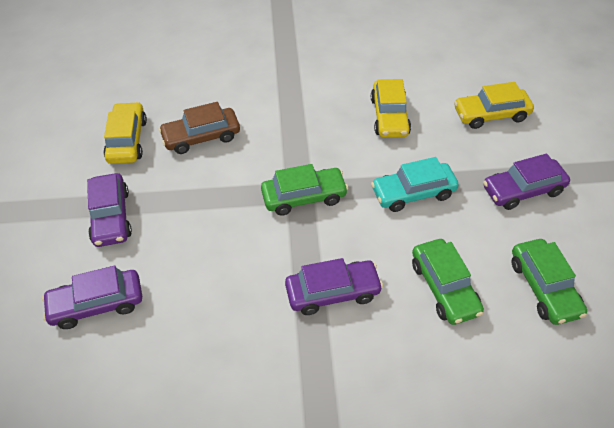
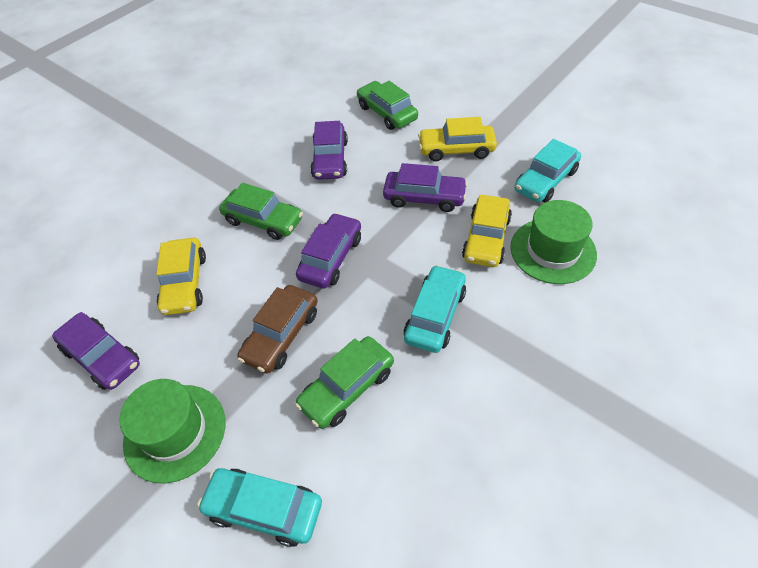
green hat: none = 0 -> [119,379,225,483] [510,200,597,284] = 2
turquoise car: [371,157,459,212] = 1 -> [197,468,322,547] [404,265,466,353] [515,139,581,202] = 3

